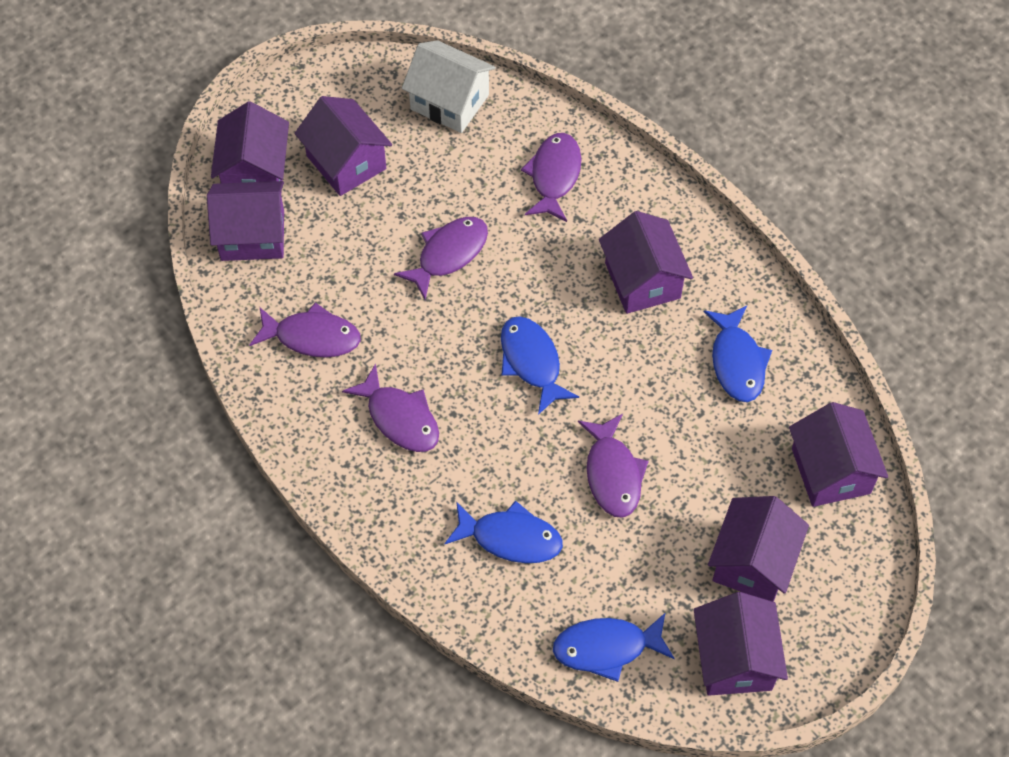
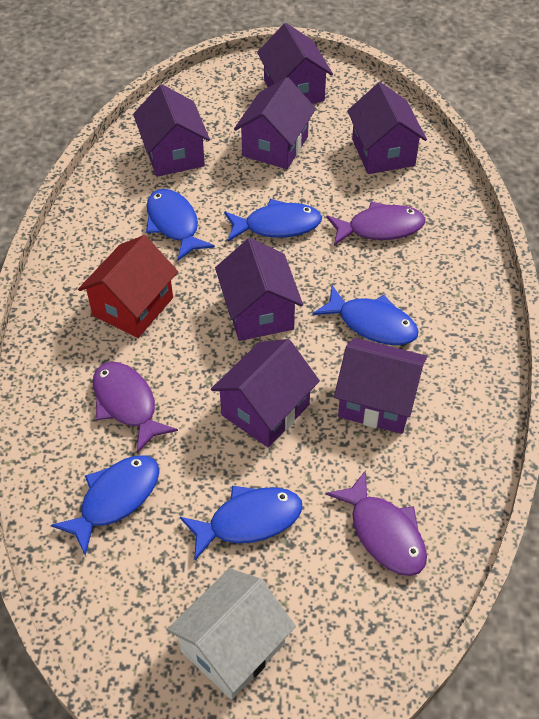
blue fish: [444,500,563,563] [501,316,579,415] [553,612,675,682] [704,306,772,402] = 4 -> [51,456,159,556] [146,189,215,261] [180,486,303,560] [224,199,322,242] [313,285,419,345] = 5
purple fish: [249,303,361,358] [342,363,439,452] [394,217,488,300] [521,133,581,222] [578,414,649,518] = 5 -> [93,362,178,453] [326,201,425,246] [326,470,427,576] = 3
red house: none = 0 -> [78,235,178,338] = 1

